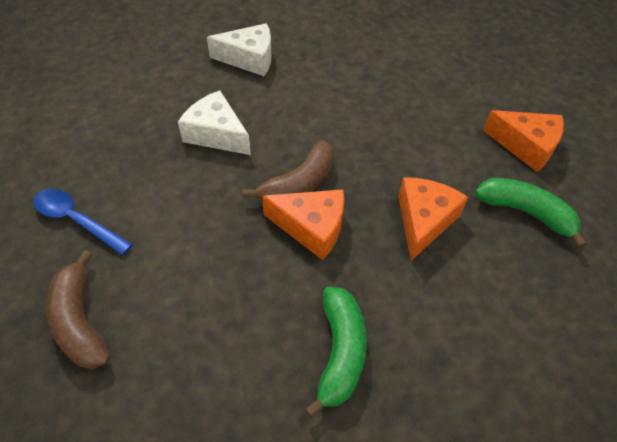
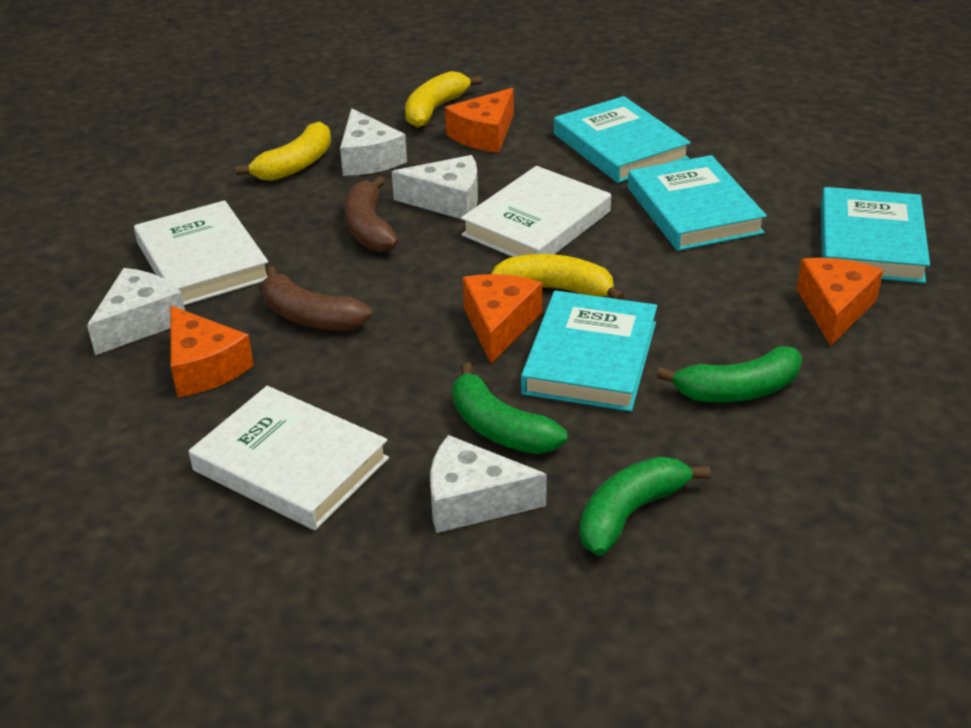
blue spoon: [33,189,133,255] = 1 -> none = 0
green banana: [305,286,367,418] [475,178,587,248] = 2 -> [452,363,567,454] [580,456,710,556] [657,346,802,402] = 3
orange cheese: [262,189,344,260] [398,177,468,261] [483,110,564,172] = 3 -> [170,306,254,397] [445,88,514,153] [463,274,542,364] [797,258,883,346] = 4
turquoise book: none = 0 -> [521,290,657,412] [554,96,691,183] [628,155,767,251] [821,187,930,283] = 4
white book: none = 0 -> [134,200,268,305] [189,386,389,530] [461,166,611,257] = 3
white cheese: [178,90,251,155] [207,23,272,76] = 2 -> [87,268,185,355] [340,108,407,176] [392,155,478,219] [430,435,547,533] = 4
yellow banana: none = 0 -> [235,122,331,181] [405,71,482,128] [491,254,624,300] = 3

